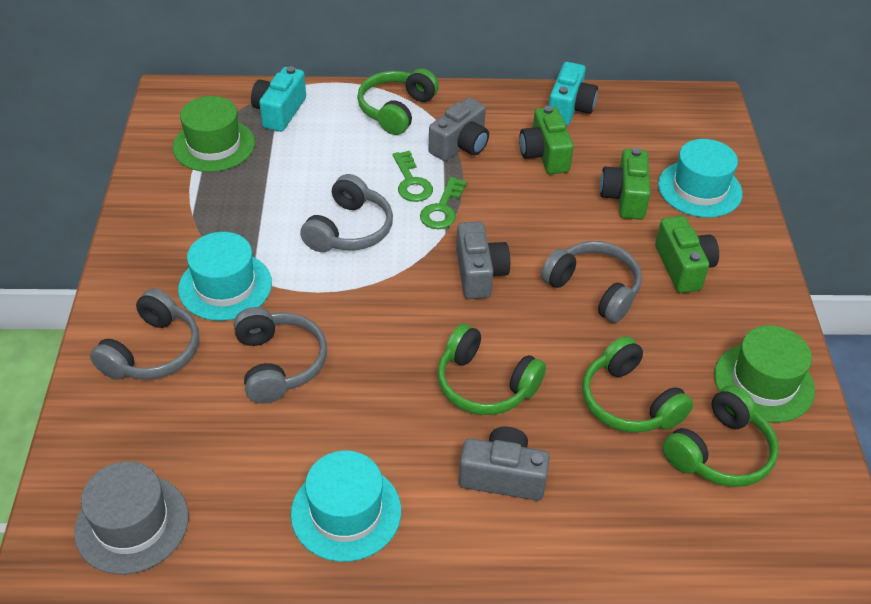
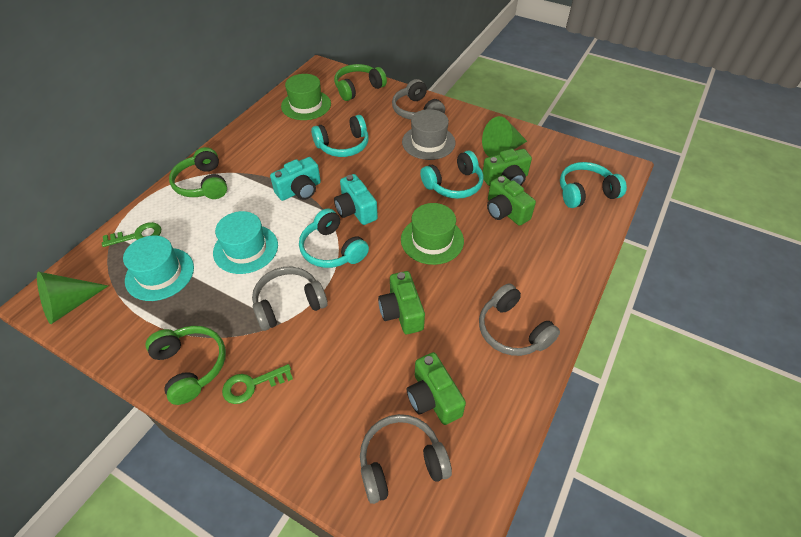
green camera: [519,106,574,174] [600,148,651,220] [655,216,719,293] = 3 -> [378,271,425,334] [407,352,466,425] [483,149,532,186] [487,175,536,226] = 4
green cone: none = 0 -> [37,272,108,324] [482,116,527,157] = 2
green headphones: [357,68,439,135] [437,324,546,415] [582,336,693,433] [663,385,779,487] = 4 -> [145,326,226,405] [169,147,227,199] [334,64,387,101] = 3
grey camera: [429,98,489,161] [456,221,510,299] [459,427,550,501] = 3 -> none = 0
turquoise hat: [178,232,272,321] [291,451,401,562] [658,139,743,218] = 3 -> [123,235,194,301] [213,211,278,274] = 2
turquoise headphones: none = 0 -> [299,208,369,268] [311,115,369,157] [420,151,484,199] [560,162,627,208] = 4

